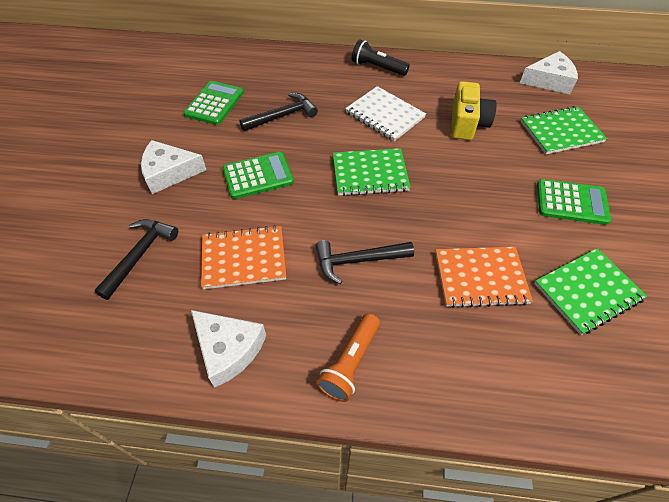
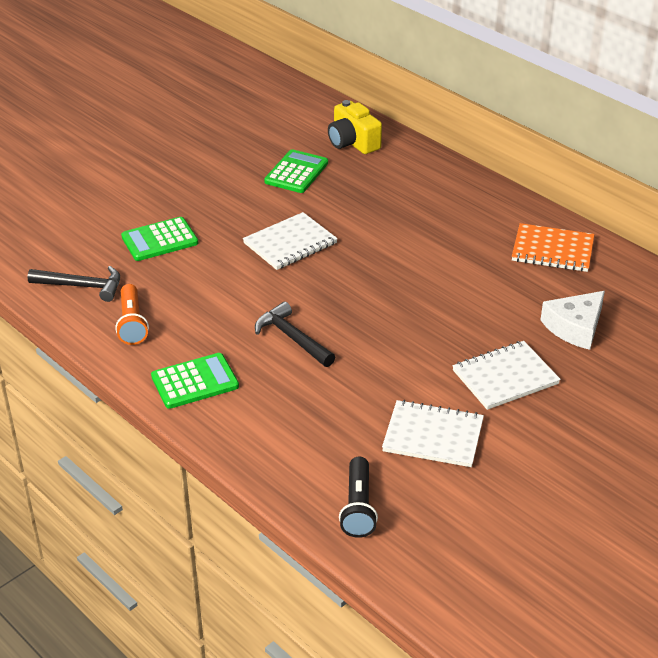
black hammer: [94,219,178,300] [239,93,318,131] [316,240,414,284] = 3 -> [28,266,120,302] [255,302,335,367] = 2
green notebook: [333,148,411,196] [521,106,607,154] [534,248,647,335] = 3 -> none = 0
orange notebook: [201,225,286,289] [435,247,533,308] = 2 -> [512,223,595,272] = 1
white cheese: [141,140,206,194] [191,310,266,388] [520,51,578,94] = 3 -> [541,291,605,350] = 1
white notebook: [345,86,426,141] = 1 -> [243,212,338,270] [382,400,484,467] [452,341,561,410] = 3

